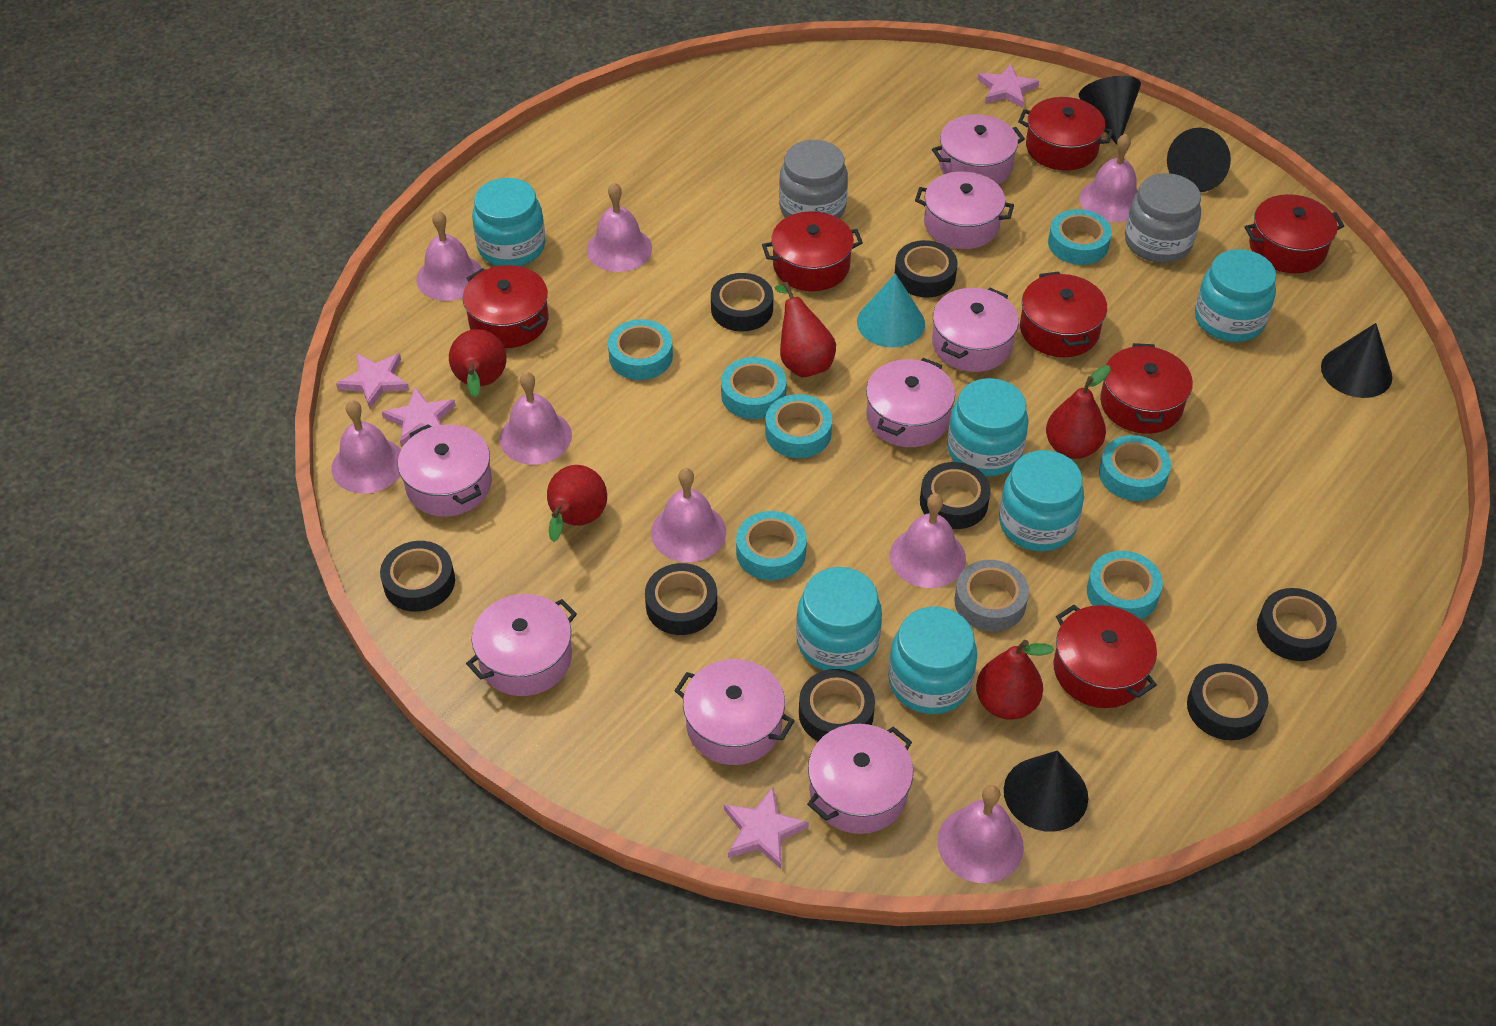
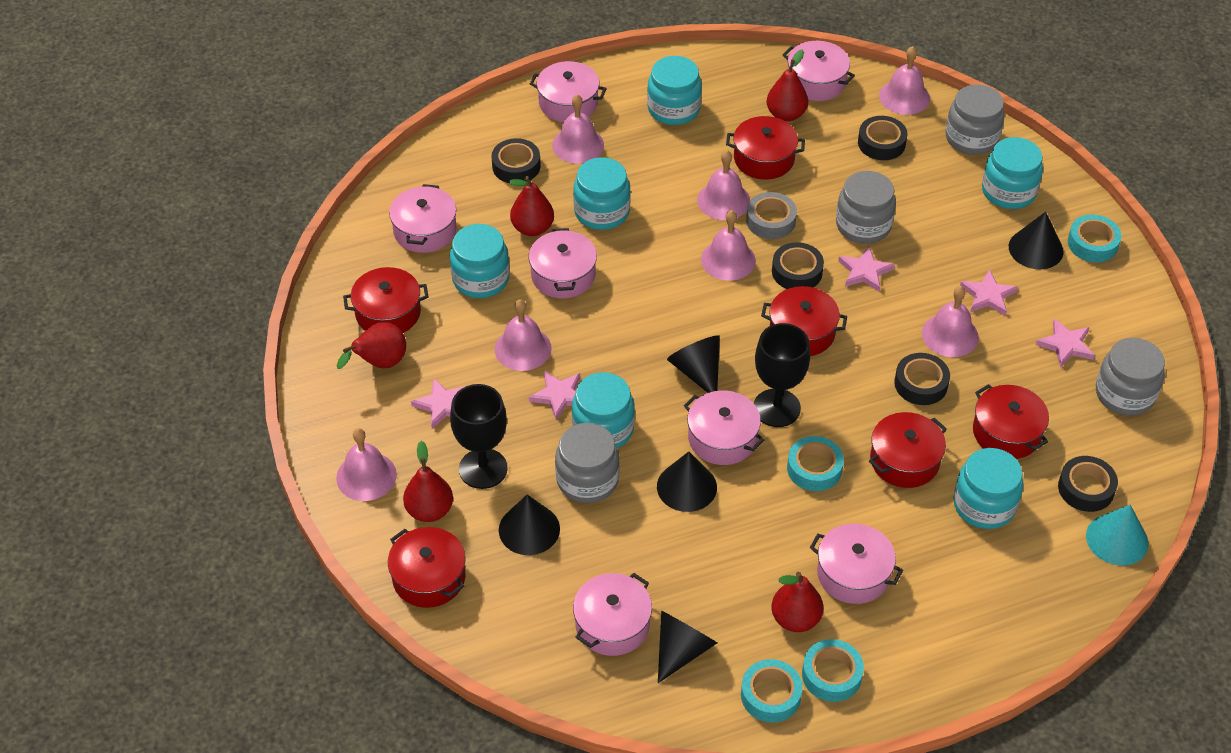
black cone: [1004,750,1088,832] [1079,76,1141,145] [1167,128,1231,192] [1321,323,1392,398] = 4 -> [499,495,560,555] [657,452,717,512] [658,611,717,683] [667,335,720,393] [1009,212,1064,269] = 5
black goblet: none = 0 -> [450,384,508,489] [754,323,810,427] = 2
black tape: [380,541,455,612] [645,563,717,635] [711,273,773,332] [799,669,875,741] [895,240,958,298] [920,462,991,529] [1187,663,1268,740] [1257,588,1337,661] = 8 -> [491,138,541,183] [772,242,824,289] [858,116,907,160] [894,353,950,405] [1058,456,1118,512] = 5
grey jar: [779,140,848,219] [1125,173,1201,263] = 2 -> [555,423,620,503] [836,171,896,244] [945,85,1005,155] [1096,338,1165,416] = 4
pink bell: [332,400,401,494] [416,210,482,301] [500,372,572,465] [587,182,652,272] [651,468,726,562] [890,493,966,588] [937,785,1024,883] [1079,134,1138,222] = 8 -> [336,428,397,501] [495,299,552,371] [552,94,604,164] [697,150,750,220] [701,210,756,281] [879,46,930,115] [922,286,979,357] = 7
pink pot: [398,424,492,517] [466,594,577,696] [674,659,794,765] [807,724,913,834] [866,358,955,447] [915,171,1014,249] [932,114,1025,185] [932,288,1019,372] = 8 -> [389,184,456,253] [529,228,597,298] [530,61,607,122] [573,573,652,656] [684,390,764,465] [783,41,855,101] [810,524,903,604] = 7
pink star: [336,353,409,409] [382,387,456,447] [724,787,809,869] [977,64,1039,108] = 4 -> [411,378,466,429] [529,371,580,420] [838,247,895,292] [960,269,1018,316] [1036,318,1095,368] = 5
red pot: [463,265,548,348] [762,211,863,291] [1018,97,1113,171] [1020,271,1107,357] [1053,605,1157,708] [1100,343,1193,434] [1244,194,1344,273] = 7 -> [343,267,428,333] [388,527,465,608] [726,116,805,179] [761,286,847,356] [869,412,947,488] [973,384,1049,459] = 6
turquoise tape: [608,319,673,380] [721,357,787,419] [736,511,807,580] [765,394,832,458] [1048,209,1112,265] [1087,551,1163,620] [1099,435,1171,501] = 7 -> [741,659,803,723] [787,436,844,491] [802,639,864,702] [1068,215,1122,262] = 4

